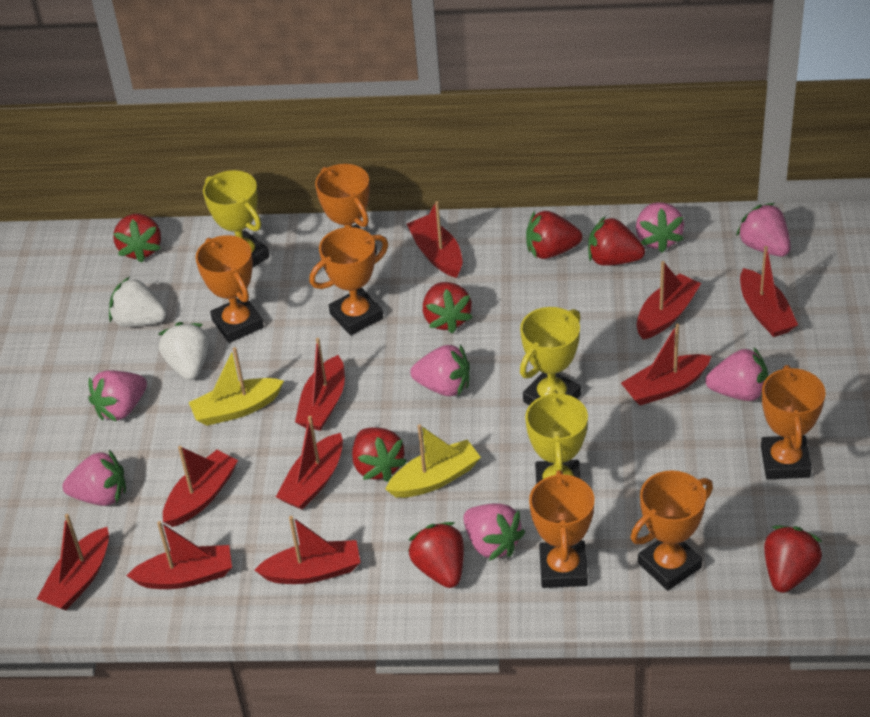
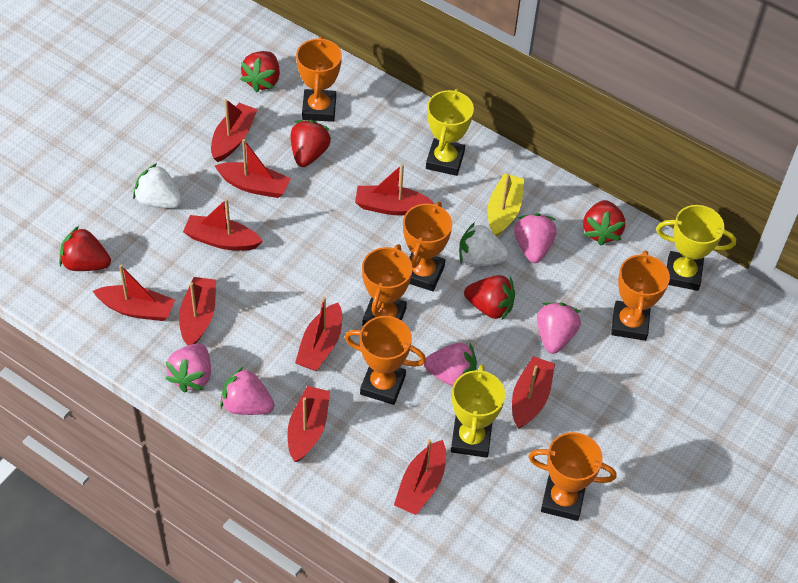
pink strawberry: [63,450,126,506] [88,370,147,421] [410,344,470,396] [463,503,525,561] [636,202,684,253] [705,347,768,401] [736,203,791,257] = 7 -> [165,343,211,393] [220,366,275,415] [424,343,477,387] [514,213,557,263] [537,302,581,354] = 5
red strawberry: [113,214,161,263] [352,427,407,482] [408,522,464,588] [423,282,473,334] [526,211,582,259] [588,216,645,266] [764,525,822,593] = 7 -> [59,226,111,271] [240,51,280,93] [290,120,331,167] [464,275,515,321] [583,200,625,246] = 5
yellow boat: [189,347,284,426] [385,424,481,498] = 2 -> [488,174,524,237] = 1

